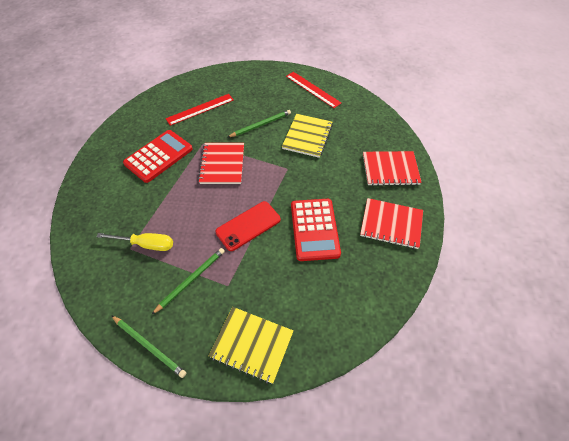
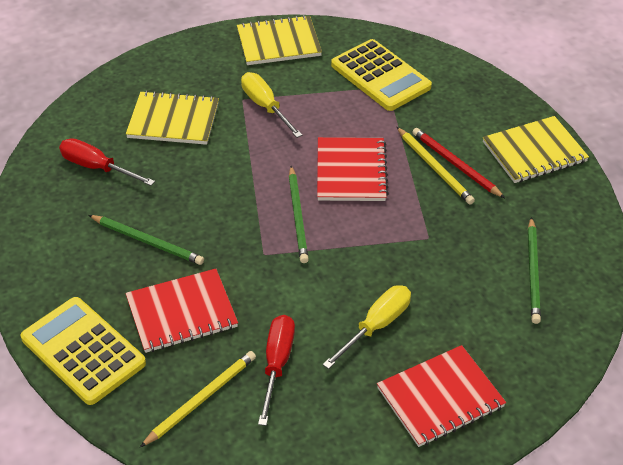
red calculator: [123,130,193,183] [291,199,341,261] = 2 -> none = 0
red pencil: none = 0 -> [412,128,505,198] = 1
red phone: [215,201,281,251] = 1 -> none = 0
red ruler: [166,94,234,126] [286,72,341,108] = 2 -> none = 0
red screwdriver: none = 0 -> [59,138,155,186] [258,315,295,426] = 2
yellow calculator: none = 0 -> [21,297,146,405] [331,39,432,111] = 2
yellow notebook: [209,307,293,384] [282,114,333,158] = 2 -> [126,91,219,145] [237,15,322,65] [483,116,589,183] = 3
yellow pencil: none = 0 -> [140,351,256,447] [397,127,475,204] = 2
yellow screwdriver: [96,233,173,251] = 1 -> [241,72,302,138] [323,286,411,369] = 2

